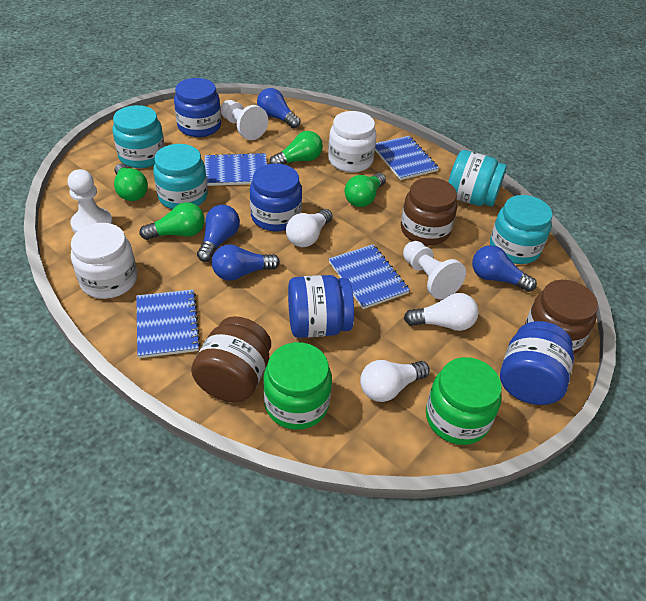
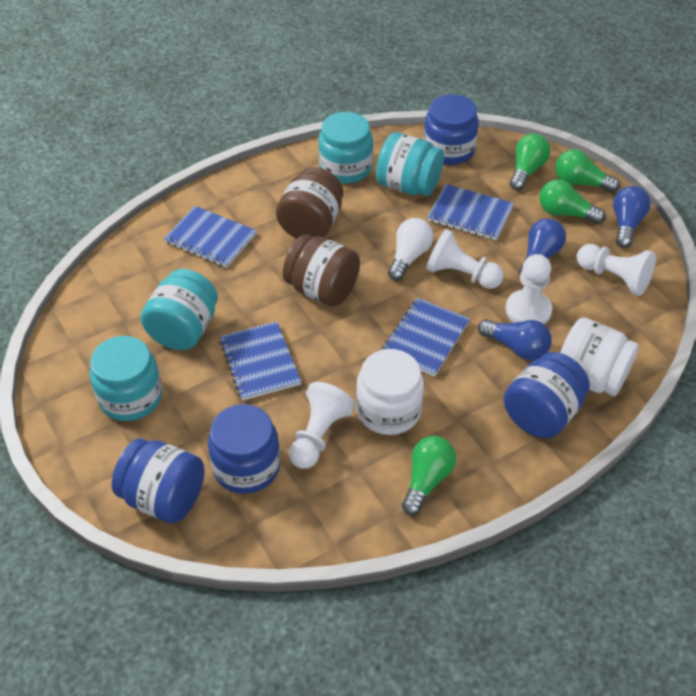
blue light bulb: [197,205,240,262] [212,244,280,281] [257,88,301,128] [472,245,537,292] = 4 -> [478,319,552,360] [519,218,566,275] [613,186,651,248] = 3
brown jar: [191,316,271,402] [401,177,457,246] [525,280,598,354] = 3 -> [276,167,343,239] [283,234,360,307] = 2
green jar: [263,342,332,430] [426,357,502,445] = 2 -> none = 0
white light bulb: [286,209,333,247] [360,360,430,402] [404,293,478,331] = 3 -> [388,218,433,281] = 1
white pawn: [68,169,113,233] [221,100,268,140] [403,241,466,299] = 3 -> [289,382,355,469] [426,229,504,289] [505,254,552,324] [577,244,656,296] = 4

